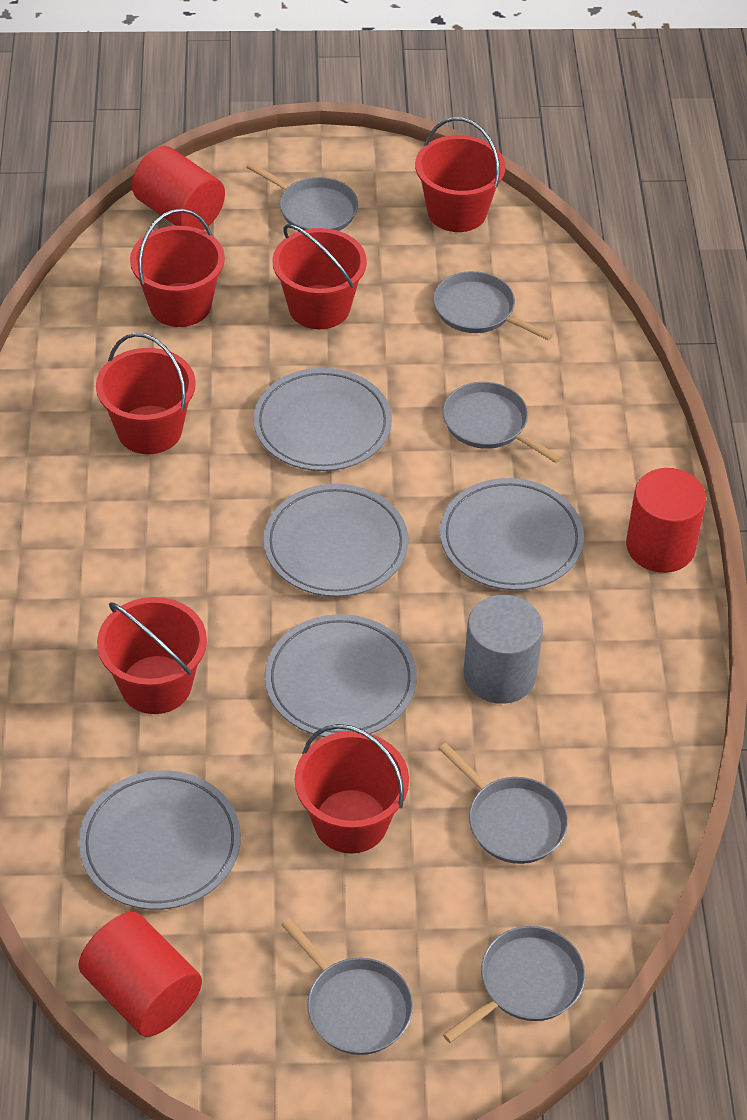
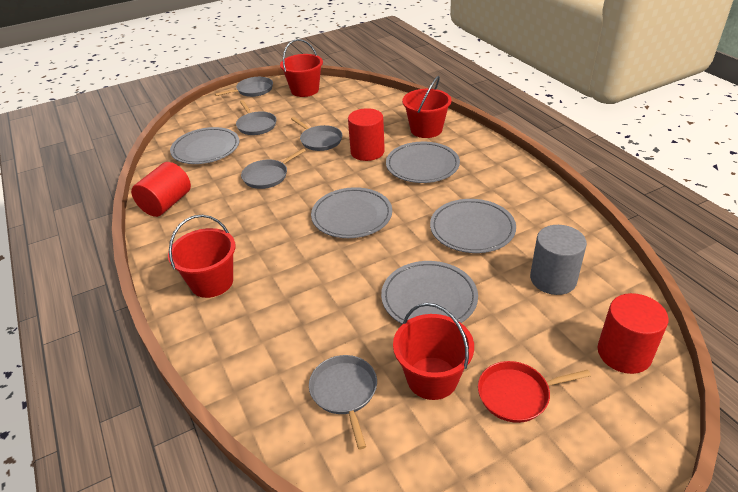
grey pan: [246,162,358,231] [281,918,413,1055] [433,271,553,340] [439,743,568,864] [443,382,562,463] [443,926,585,1043] = 6 -> [215,77,273,97] [236,100,277,135] [241,148,306,189] [291,117,342,151] [309,355,377,449] = 5
red bucket: [96,333,196,454] [97,597,207,714] [130,208,225,327] [272,224,367,329] [295,724,409,854] [415,117,505,232] = 6 -> [168,215,235,298] [280,39,323,97] [393,303,474,400] [402,76,451,138] = 4
red pan: none = 0 -> [478,361,591,423] = 1

